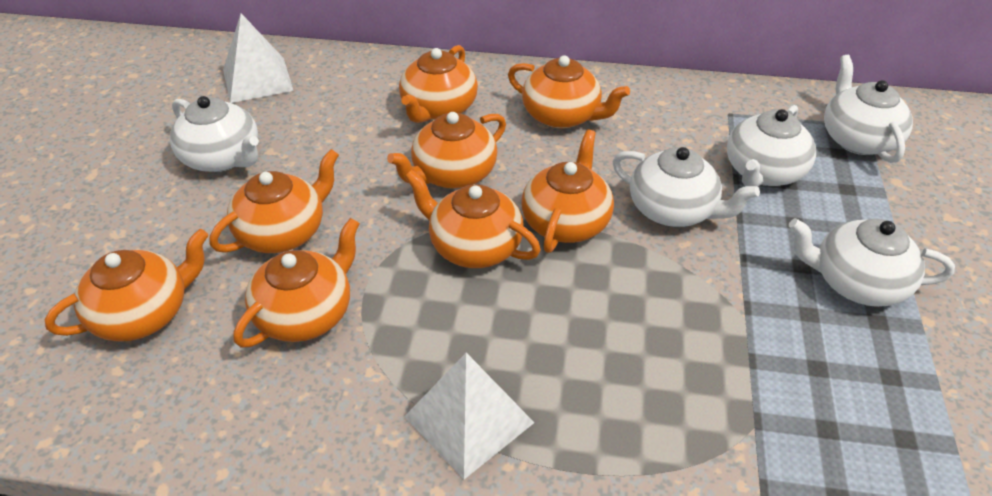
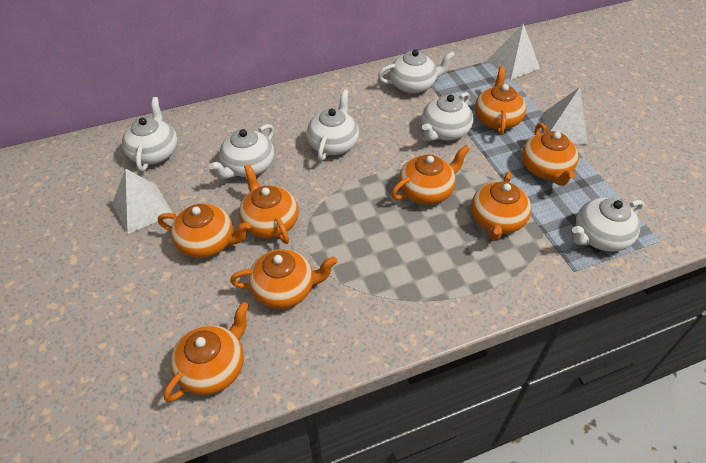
white pyramid: [223,13,294,103] [404,353,534,479] = 2 -> [112,168,173,234] [487,23,540,80] [543,87,588,145] = 3
white teapot: [170,96,259,172] [613,147,760,227] [727,105,816,186] [789,218,955,307] [824,55,913,163] = 5 -> [122,97,178,172] [209,124,274,179] [307,90,359,161] [378,49,455,94] [422,92,473,141] [572,198,644,252] = 6

